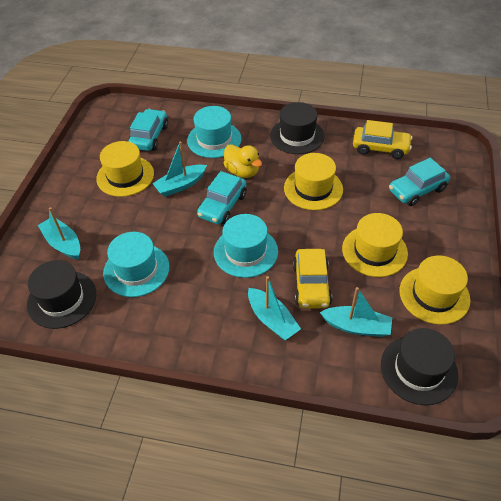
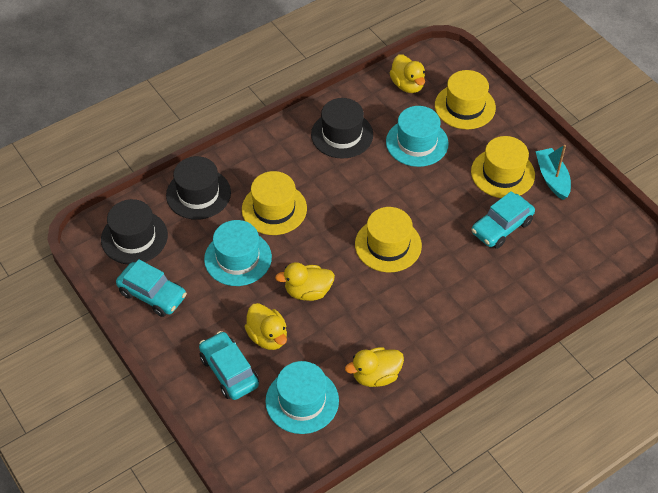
turquoise boat: [38,207,80,260] [152,141,207,197] [248,276,301,340] [320,287,392,337] = 4 -> [535,145,571,200] = 1
yellow car: [293,249,332,309] [353,120,412,159] = 2 -> none = 0
yellow duck: [224,144,262,178] = 1 -> [245,303,287,350] [275,262,335,301] [345,347,404,387] [389,54,425,93] = 4

